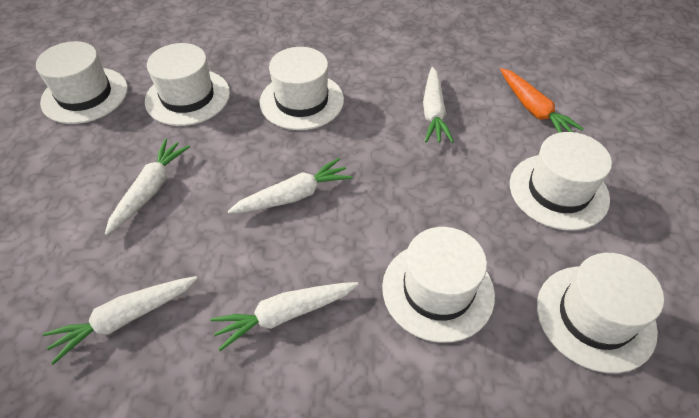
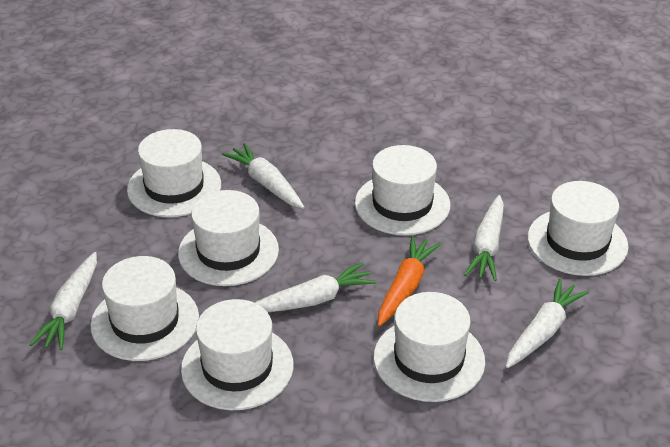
white hat: [36,41,128,124] [145,43,230,126] [260,47,344,130] [382,227,495,343] [510,132,612,230] [537,253,664,373] = 6 -> [90,256,199,361] [127,129,221,217] [178,190,279,286] [181,299,294,410] [355,145,450,235] [374,292,485,402] [528,181,629,276] = 7

